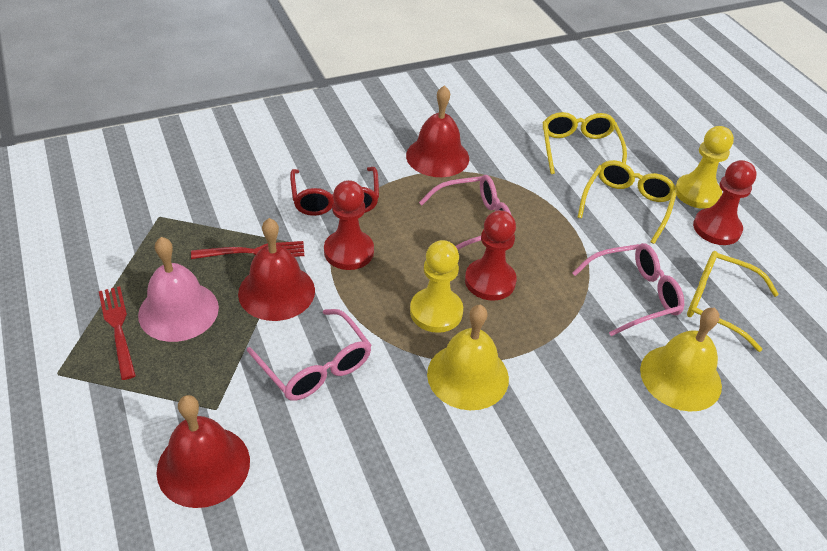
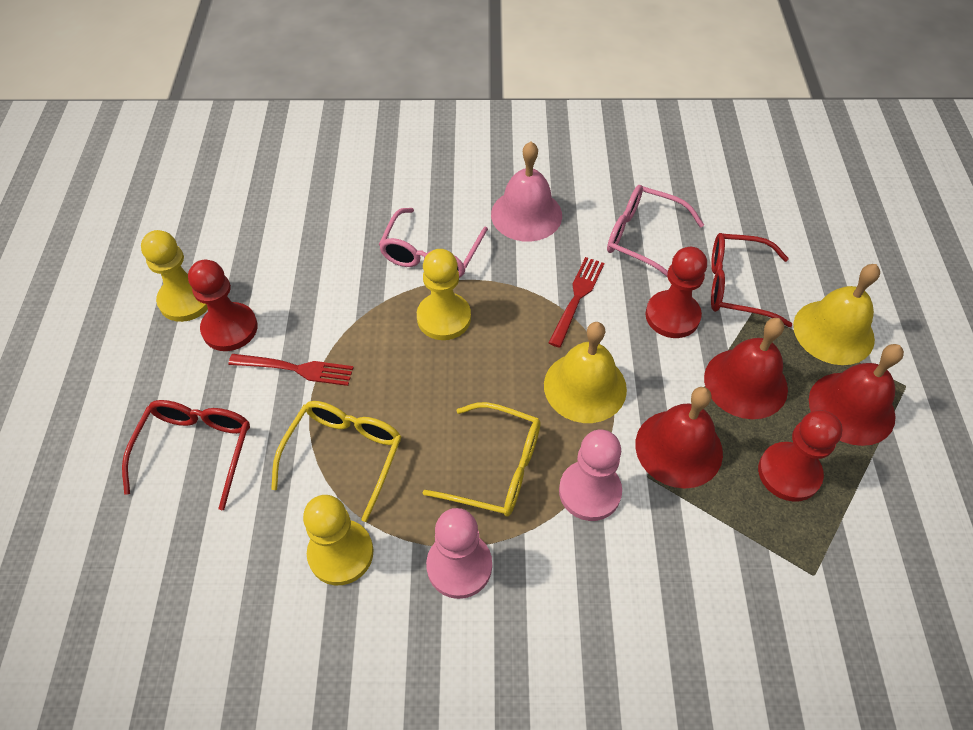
pink glasses: [247,309,371,401] [419,175,511,250] [572,243,684,336] = 3 -> [379,208,488,278] [607,185,704,277] = 2
pink pawn: none = 0 -> [426,508,492,599] [559,430,622,521] = 2
red glasses: [290,167,379,216] = 1 -> [122,400,250,510] [711,233,792,327] = 2
yellow glasses: [543,112,627,174] [577,160,677,244] [687,251,779,352] = 3 -> [271,401,401,522] [422,402,540,517] = 2
yellow pawn: [410,240,463,333] [675,126,734,209] = 2 -> [141,230,208,322] [303,495,373,585] [417,249,471,340] = 3

